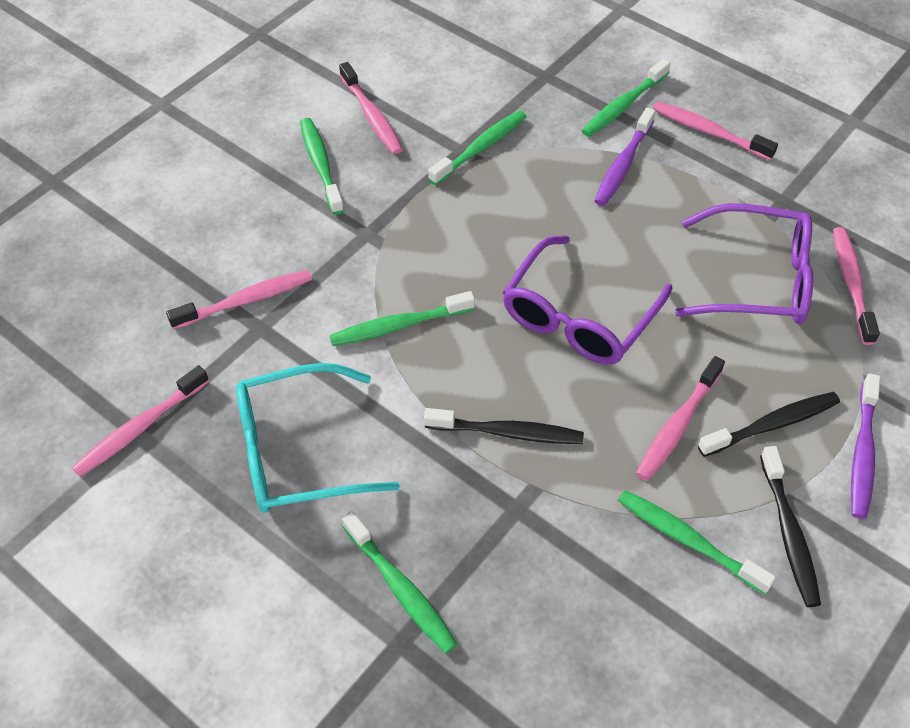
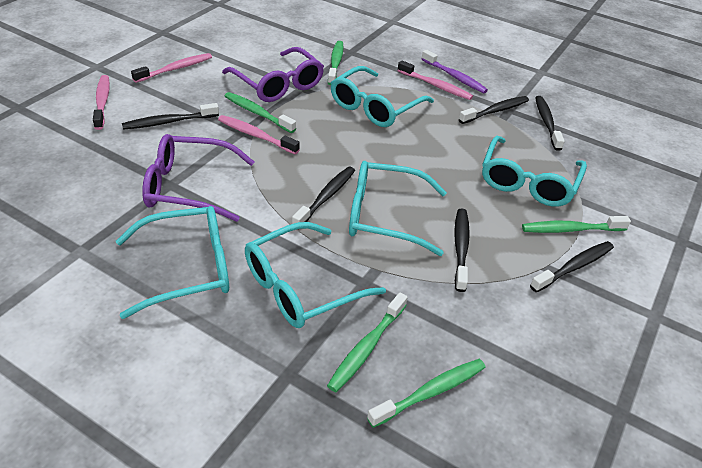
black toothbrush: [424,408,584,444] [698,392,840,457] [760,446,821,607] = 3 -> [122,103,219,130] [292,167,355,224] [454,209,470,292] [459,96,529,124] [530,241,614,292] [535,96,565,151] = 6
green toothbrush: [300,118,344,215] [329,291,475,346] [342,511,457,653] [428,110,527,185] [581,59,671,137] [618,490,776,594] = 6 -> [225,92,296,133] [327,292,408,392] [328,41,344,85] [367,359,486,428] [522,216,631,233] = 5
pink toothbrush: [72,365,209,477] [166,270,312,330] [339,62,403,154] [636,356,725,481] [653,101,778,160] [833,227,880,345] = 6 -> [93,75,110,130] [131,53,212,83] [218,115,300,154] [397,60,473,100] = 4
purple toothbrush: [594,107,655,206] [851,373,880,519] = 2 -> [422,50,488,93] = 1
turquoise glasses: [236,363,400,513] = 1 -> [116,206,229,319] [245,222,386,328] [331,66,434,127] [349,161,447,256] [482,136,587,207] = 5

